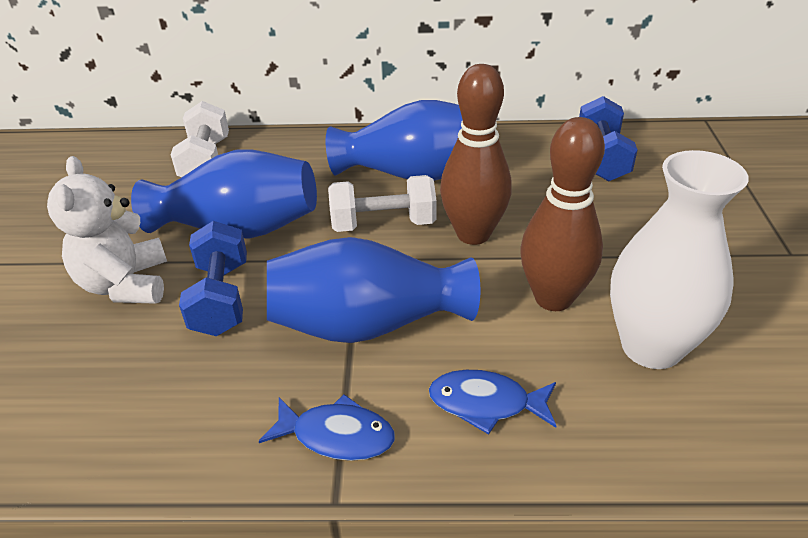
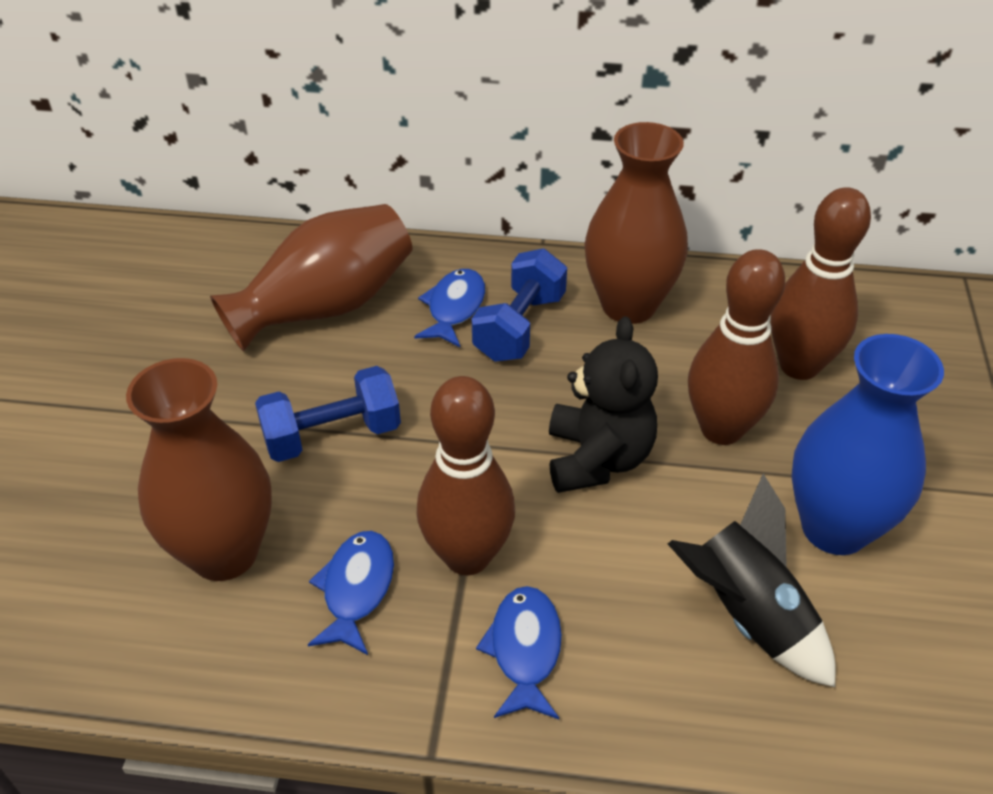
black rocket: none = 0 -> [668,474,836,687] = 1
black teddy bear: none = 0 -> [549,316,658,493] = 1
blue fish: [259,394,395,461] [429,370,556,435] = 2 -> [308,531,394,655] [414,269,485,347] [476,586,562,719] = 3
blue vase: [131,150,317,238] [267,237,480,343] [326,100,462,181] = 3 -> [791,334,944,555] = 1
brown bowling pin: [440,64,512,245] [520,117,605,311] = 2 -> [417,376,515,575] [688,249,785,445] [771,187,871,380] = 3
brown vase: none = 0 -> [126,358,272,581] [210,204,413,351] [584,122,688,324] = 3
white dumbbell: [171,101,229,177] [328,175,437,232] = 2 -> none = 0
white teddy bear: [47,156,167,304] = 1 -> none = 0
white vase: [610,150,749,369] = 1 -> none = 0

